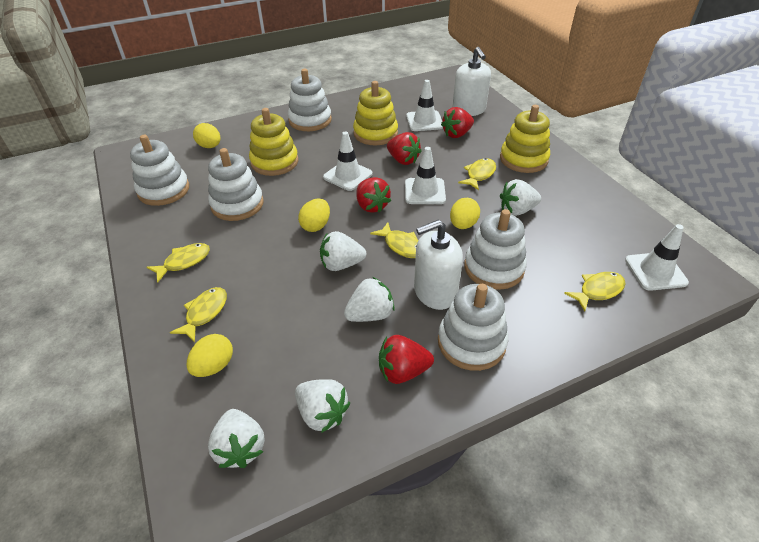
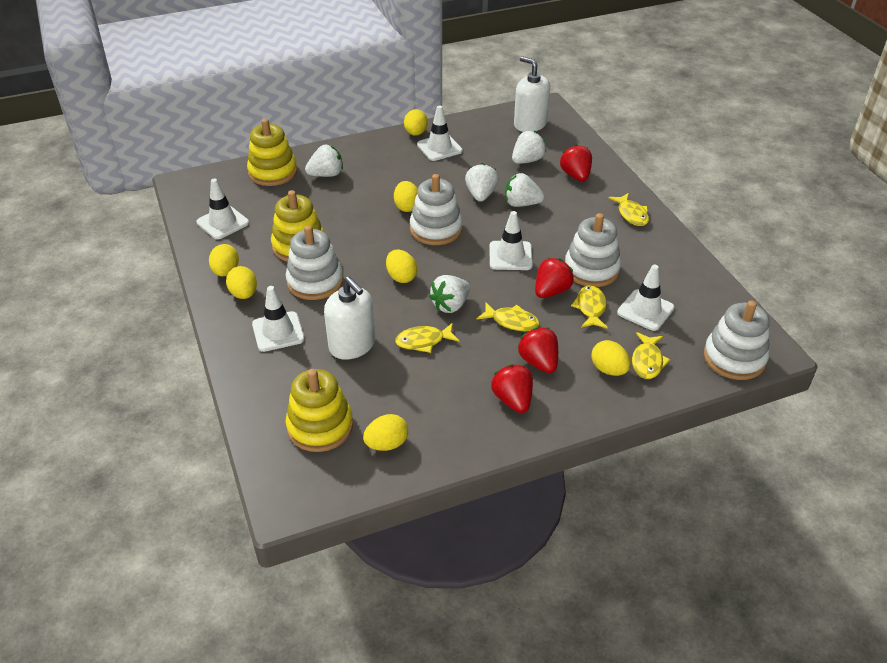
white stacking toy: [130,135,189,206] [208,148,264,221] [288,69,332,131] [438,284,508,371] [464,209,527,290] = 5 -> [286,225,343,300] [410,174,463,245] [565,213,621,287] [704,300,770,380] = 4
white traffic cone: [323,131,373,191] [405,147,446,204] [406,80,443,131] [625,224,689,291] = 4 -> [196,178,249,239] [252,286,305,352] [417,105,463,161] [490,211,533,270] [617,265,674,331] = 5
yellow egg: [186,334,233,377] [193,123,220,148] [298,199,330,232] [450,198,480,229] = 4 -> [209,244,239,276] [226,266,257,299] [363,414,408,451] [386,250,417,283] [394,181,418,212] [404,109,428,136] [591,340,631,376] = 7

